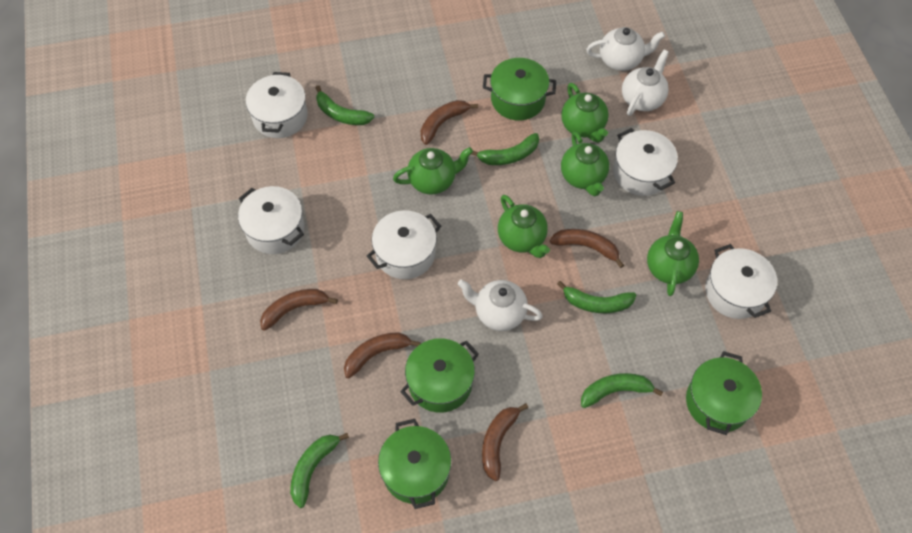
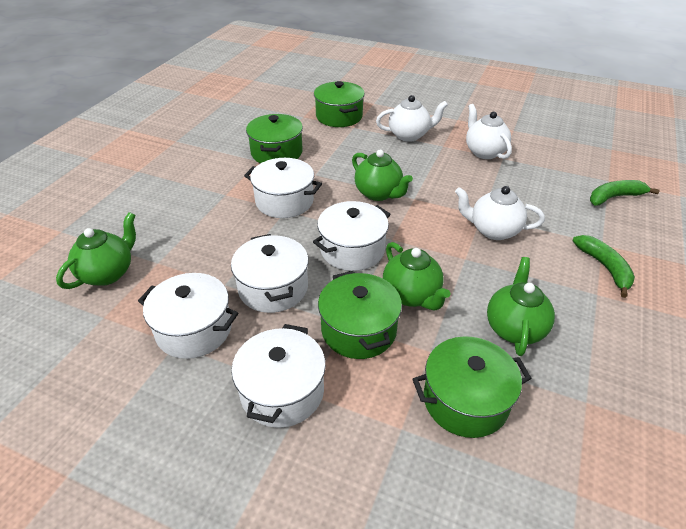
brown banana: [260,289,338,331] [344,332,421,378] [421,100,478,145] [482,403,528,481] [550,229,624,268] = 5 -> none = 0
green banana: [290,433,349,508] [315,85,375,125] [471,133,539,165] [557,281,636,313] [581,373,663,408] = 5 -> [572,235,635,298] [590,180,659,206] = 2
green teapot: [393,147,473,195] [498,195,550,258] [561,83,609,143] [561,131,609,196] [647,211,699,296] = 5 -> [56,212,136,289] [352,150,413,201] [383,242,450,310] [487,257,555,356] = 4

